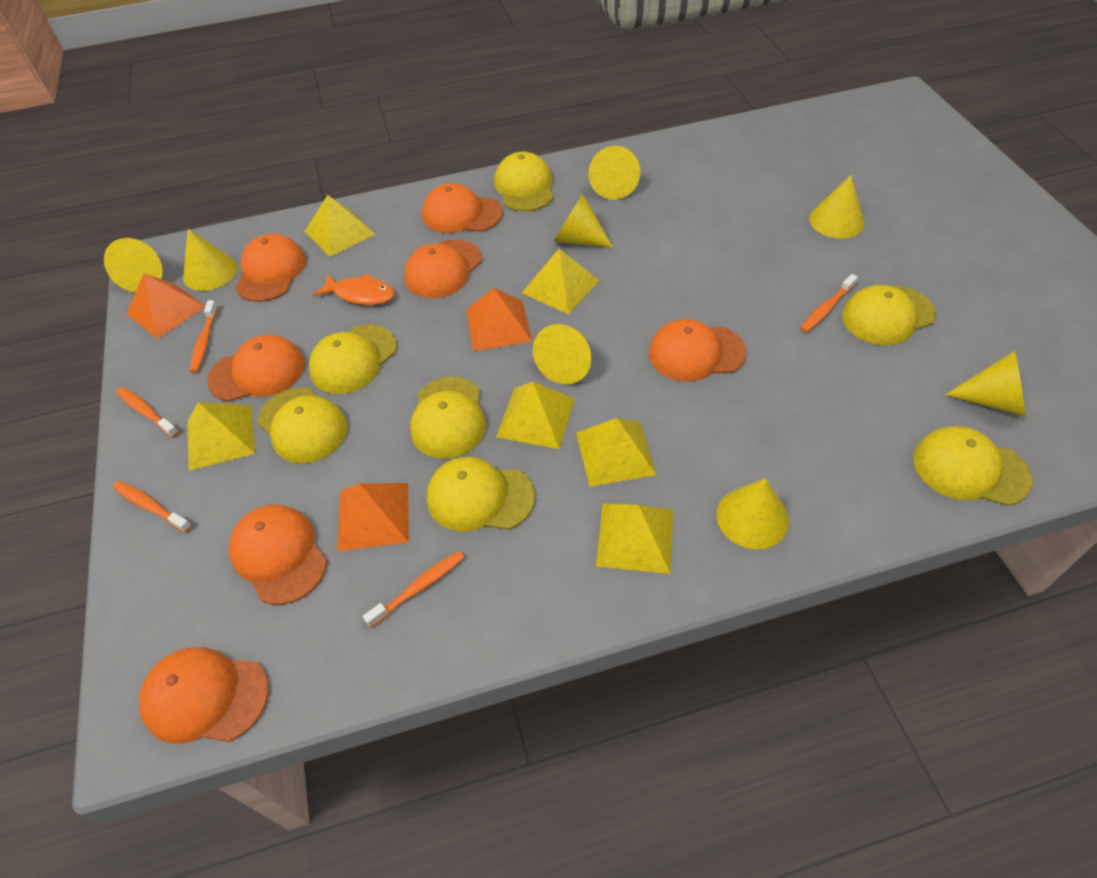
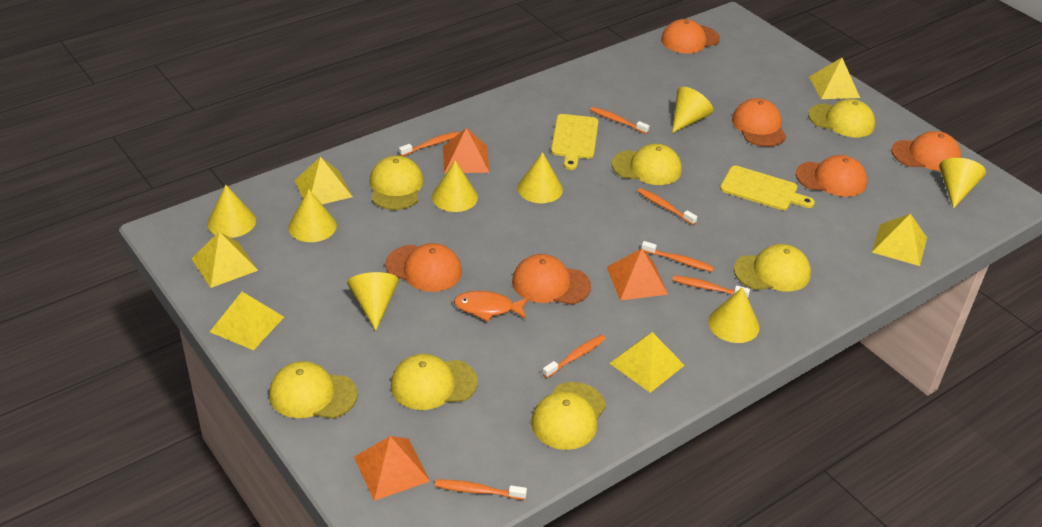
orange cap: [139,647,269,744] [207,335,305,402] [229,505,327,605] [235,234,306,302] [404,239,482,298] [422,183,503,233] [649,319,747,381] = 7 -> [385,243,462,292] [512,254,591,305] [661,19,720,53] [732,98,786,147] [796,155,867,197] [891,131,961,171] = 6
orange toothbrush: [113,481,192,533] [116,387,179,438] [190,300,218,373] [363,551,465,627] [800,274,858,332] = 5 -> [399,131,459,156] [435,479,527,500] [542,335,606,378] [590,107,649,134] [637,188,697,225] [641,241,714,272] [672,275,750,298] = 7
yellow cutting board: none = 0 -> [551,114,599,170] [720,166,815,210] = 2

